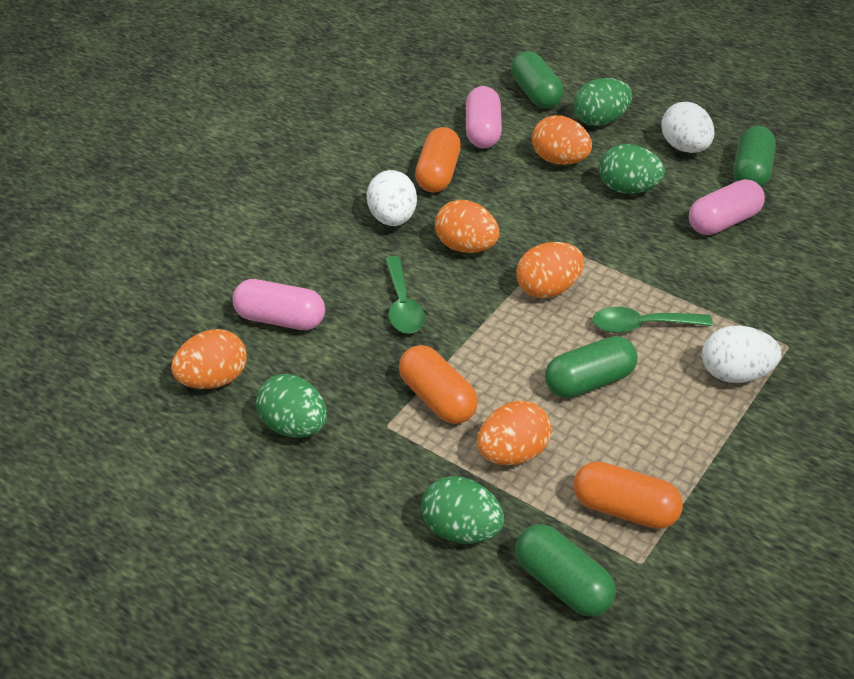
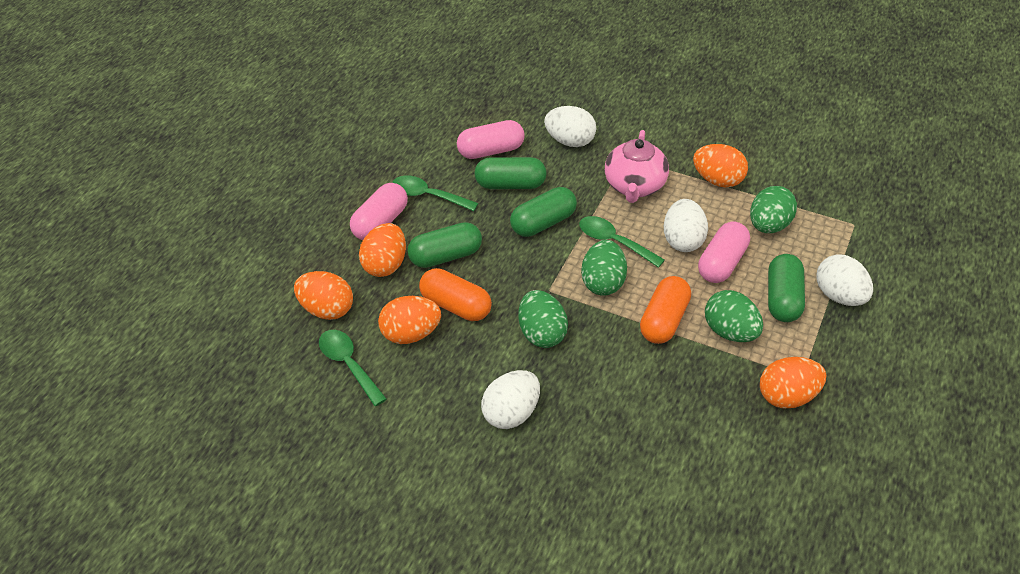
green spoon: [385,256,425,333] [592,307,713,333] = 2 -> [319,330,387,406] [392,176,478,211] [579,216,665,268] = 3
orange capsule: [399,345,478,424] [415,127,461,192] [573,461,683,529] = 3 -> [419,268,492,321] [640,276,691,344] = 2
pink teapot: none = 0 -> [605,130,669,203] = 1
white egg: [367,170,417,226] [661,102,714,153] [702,326,781,383] = 3 -> [481,370,540,429] [544,106,596,147] [664,199,708,252] [816,254,873,306] = 4

